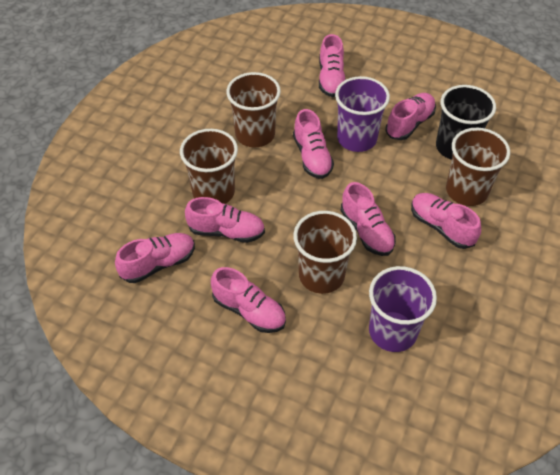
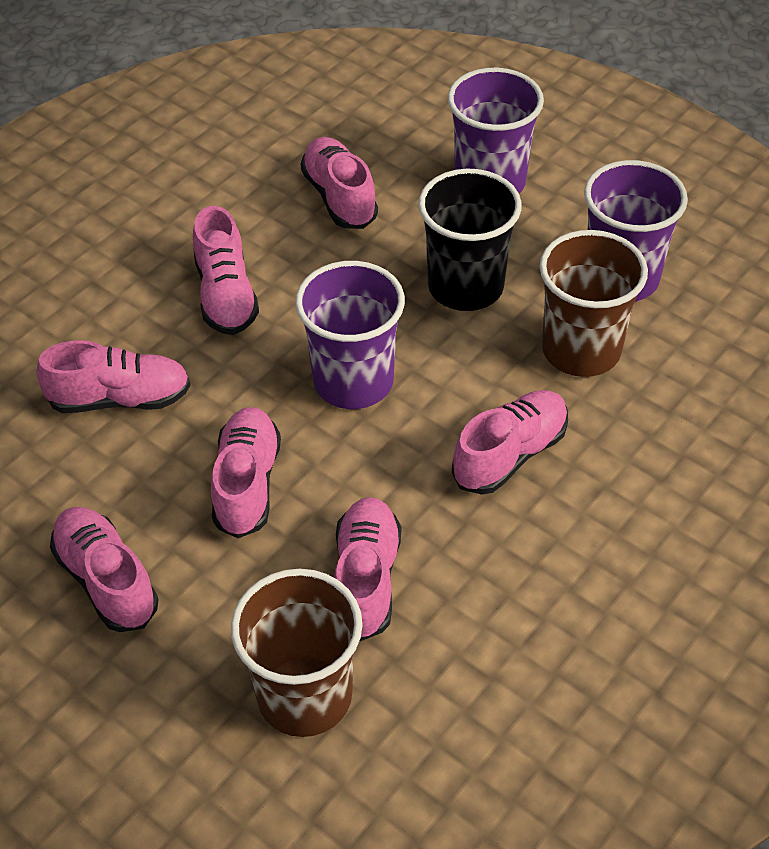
brown cup: [180,129,238,204] [226,72,281,147] [293,211,357,294] [446,128,510,206] = 4 -> [231,569,363,737] [540,230,648,377] = 2
pink shoe: [115,233,195,283] [185,197,265,243] [211,267,286,333] [293,109,334,179] [319,34,346,97] [341,182,396,256] [385,93,436,140] [411,193,481,249] = 8 -> [37,340,190,413] [50,507,158,632] [193,206,259,335] [211,407,281,538] [301,137,378,229] [334,497,401,641] [452,390,568,495] = 7
purple cup: [335,76,390,152] [369,266,437,352] = 2 -> [295,261,405,409] [448,68,544,193] [584,160,688,301] = 3

